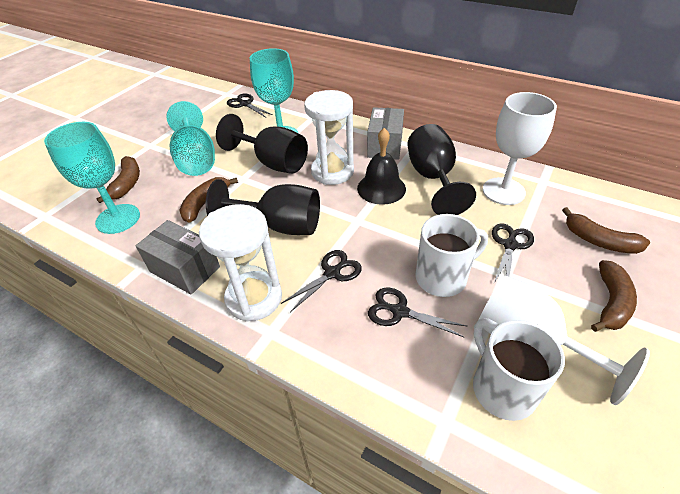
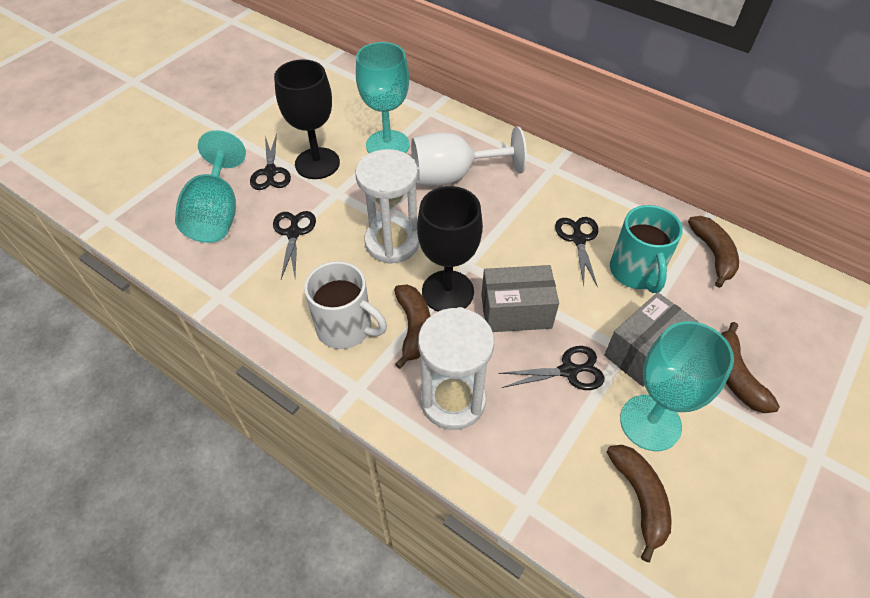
black bell: [357,128,406,205] = 1 -> none = 0
black goblet: [206,179,320,235] [216,114,308,174] [407,124,476,215] = 3 -> [274,59,340,179] [417,186,483,312] = 2
turquoise mug: none = 0 -> [610,205,683,293] = 1
white goblet: [479,276,650,405] [483,92,557,205] = 2 -> [411,126,527,186] = 1
white mug: [415,214,488,297] [473,318,565,421] = 2 -> [304,261,387,349] = 1

